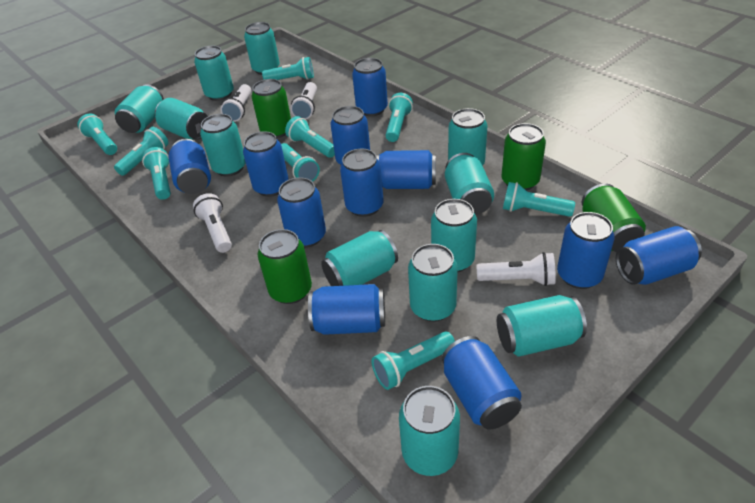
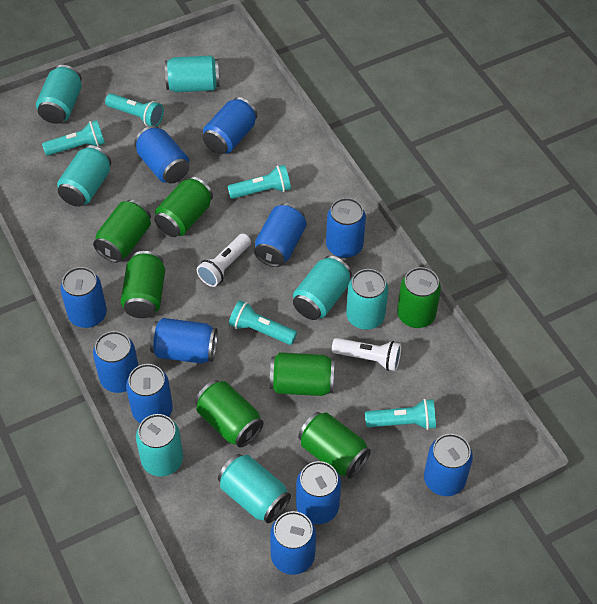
green can: [252,79,291,138] [258,229,312,304] [502,123,546,191] [582,183,646,252] = 4 -> [93,200,151,263] [121,251,165,318] [154,177,213,237] [195,380,264,448] [270,352,335,396] [298,412,371,478] [397,267,441,328] = 7
turquoise can: [115,84,164,133] [155,98,208,140] [194,46,234,101] [200,114,246,177] [244,22,280,75] [321,230,398,286] [399,386,460,476] [408,244,458,322] [431,199,477,272] [445,153,494,215] [448,108,488,166] [497,295,587,357] = 12 -> [36,65,82,124] [57,145,111,207] [136,414,183,477] [165,55,220,92] [218,454,291,523] [293,256,352,320] [346,269,388,330] = 7
turquoise flashlight: [77,114,117,155] [114,127,169,176] [142,147,171,200] [262,57,314,80] [281,143,320,182] [285,116,335,158] [372,331,455,390] [385,93,413,142] [503,182,575,217] = 9 -> [42,120,105,156] [105,93,164,126] [227,165,291,199] [229,300,297,345] [365,399,436,430] = 5
white flashlight: [193,193,232,253] [220,84,251,122] [291,82,317,119] [477,252,556,286] = 4 -> [197,234,251,287] [332,338,401,371] = 2

